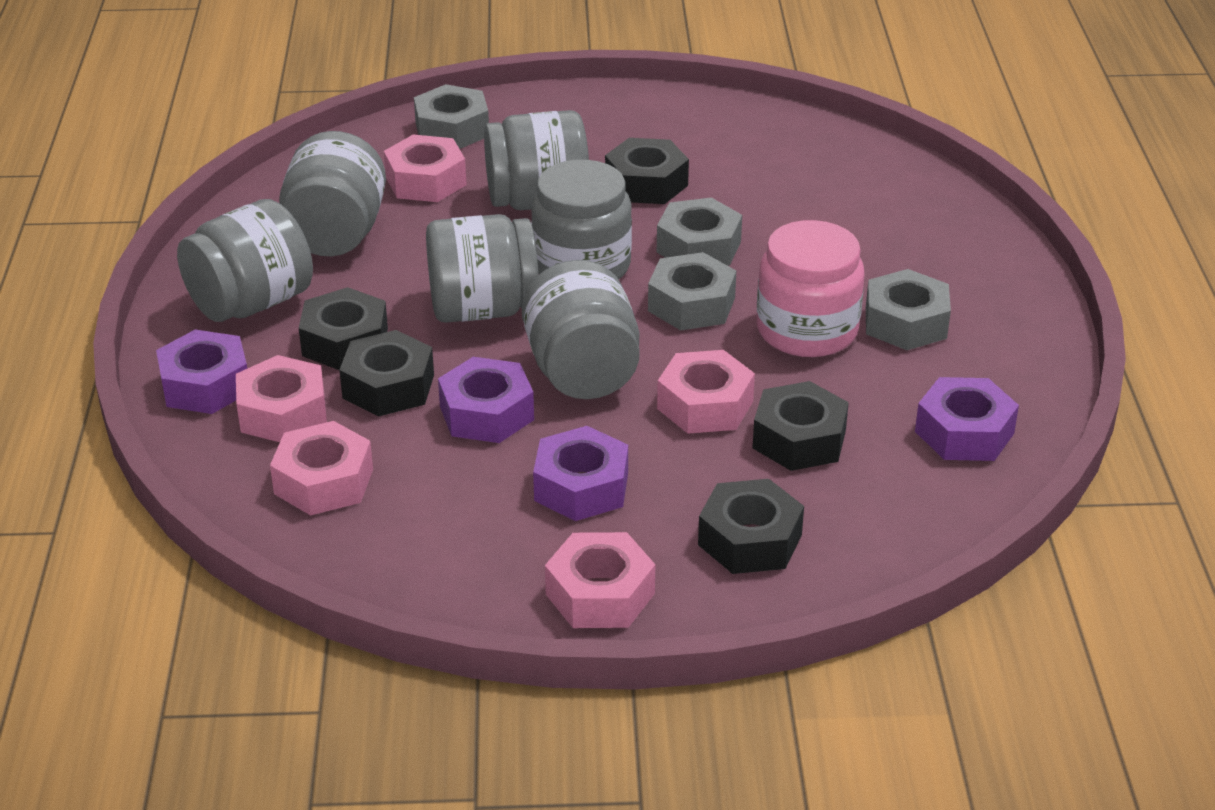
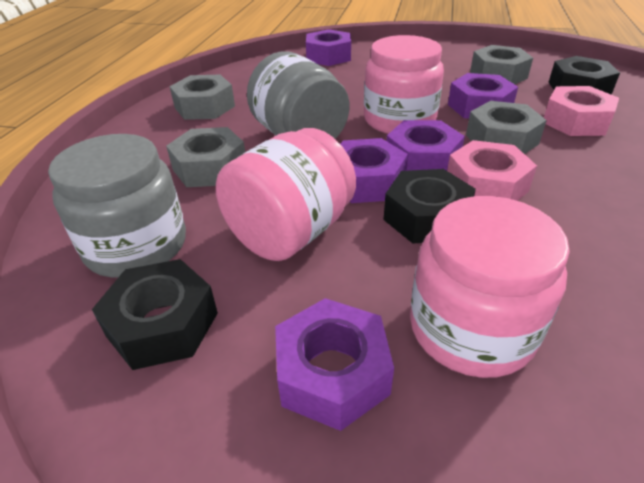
black nut: [299,287,388,370] [339,330,434,417] [605,138,689,204] [698,479,804,574] [752,381,849,471] = 5 -> [92,259,218,370] [383,169,476,243] [548,56,620,95] = 3
grey jar: [177,199,313,322] [279,131,386,257] [426,214,539,323] [484,110,589,210] [522,260,640,399] [531,160,632,279] = 6 -> [48,134,186,278] [247,52,350,139] = 2
pink jar: [757,220,864,357] = 1 -> [216,128,356,261] [364,35,444,134] [410,196,570,378] = 3
pink nut: [236,355,327,442] [270,421,373,515] [384,135,467,202] [545,532,655,628] [657,350,755,434] = 5 -> [447,140,537,201] [544,86,619,136] = 2
purple nut: [156,330,247,414] [438,357,534,443] [533,426,628,521] [915,377,1019,461] = 4 -> [275,298,394,431] [306,29,351,66] [340,138,408,203] [387,120,465,171] [448,73,518,119] = 5

